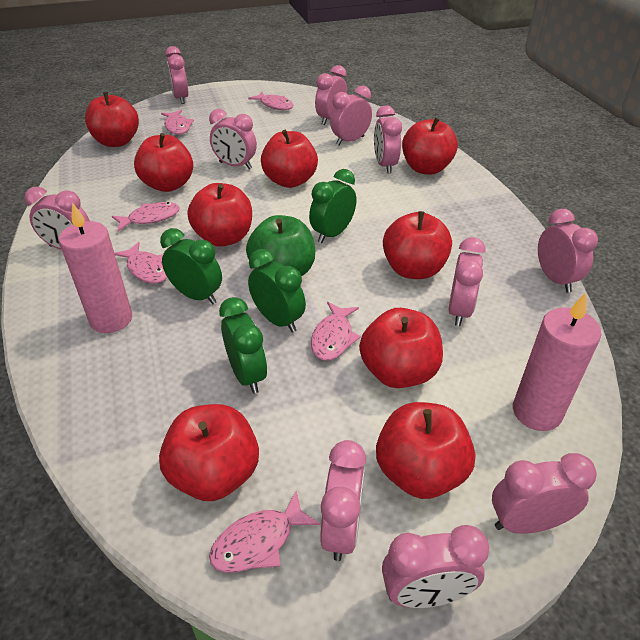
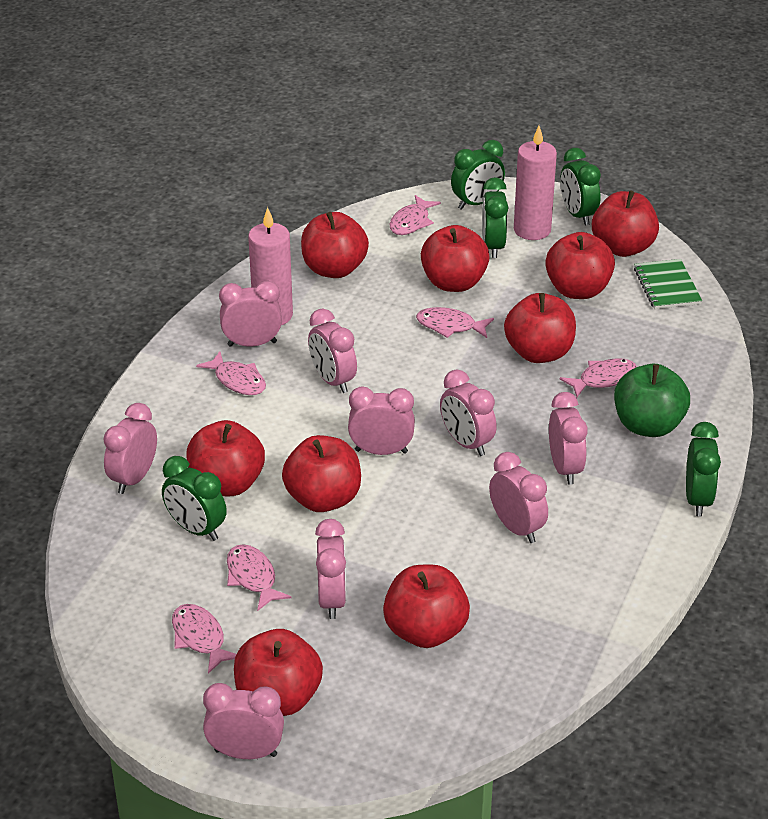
green clock: [160,228,222,304] [219,297,267,394] [248,249,306,333] [309,169,356,243] = 4 -> [162,456,227,541] [451,140,505,210] [482,177,508,258] [560,148,601,225] [686,422,721,516] = 5
green notebook: none = 0 -> [634,259,702,309] = 1
pink clock: [24,187,90,250] [165,46,189,104] [209,109,257,169] [315,65,347,125] [320,440,366,561] [330,86,372,145] [374,105,402,174] [382,525,490,608] [449,237,486,326] [492,453,597,534] [538,209,598,293] = 11 -> [103,403,157,494] [203,683,284,759] [219,281,282,347] [308,309,357,393] [315,519,346,619] [348,387,415,455] [440,370,497,456] [489,452,548,543] [549,392,588,485] = 9

